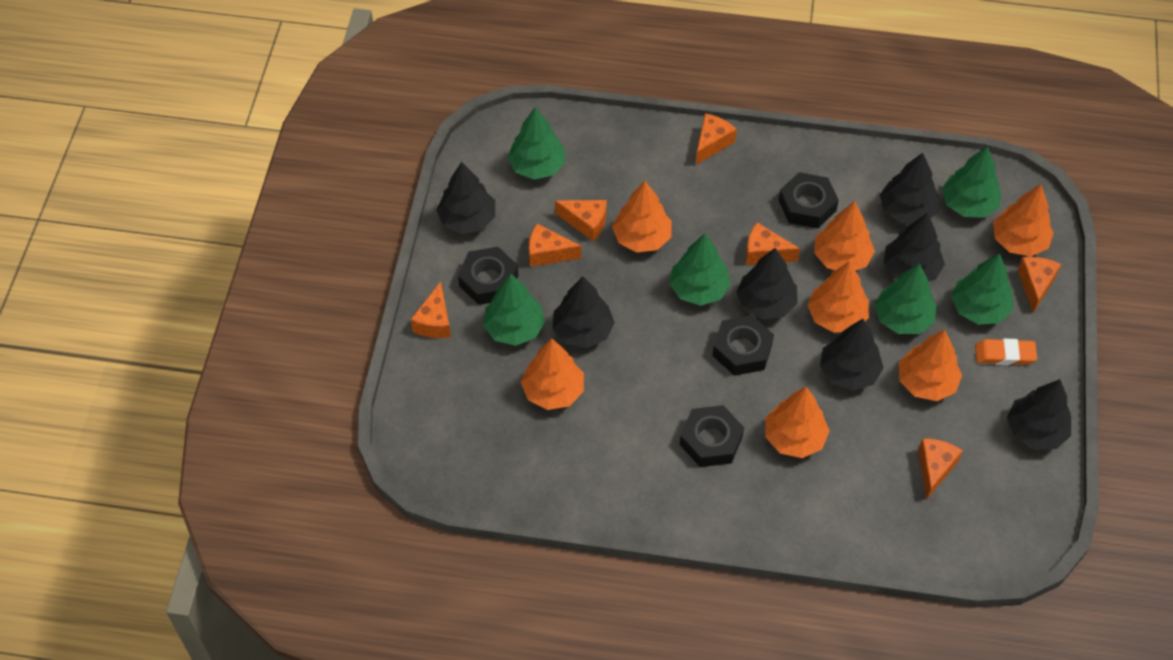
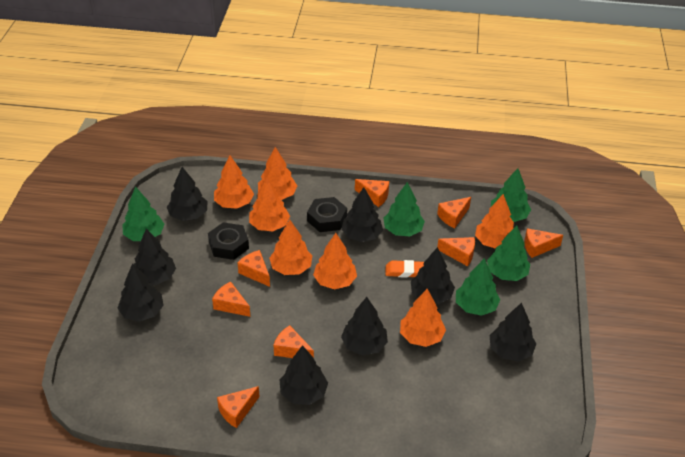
black nut: [458,247,518,305] [680,405,744,467] [713,315,774,376] [779,172,839,228] = 4 -> [208,222,249,260] [307,197,347,232] = 2
black tree: [436,162,495,234] [552,276,615,348] [736,248,798,319] [820,319,884,391] [880,153,939,224] [884,213,945,281] [1007,379,1071,450] = 7 -> [117,263,164,322] [134,229,176,285] [167,167,208,221] [280,345,328,405] [341,187,383,242] [341,297,388,355] [411,247,455,304] [490,303,536,362] = 8
green tree: [483,274,545,346] [507,107,566,180] [669,233,731,306] [874,263,937,334] [942,146,1001,218] [951,253,1013,325] = 6 -> [122,186,164,241] [383,182,425,237] [456,258,500,316] [487,225,530,281] [491,168,531,222] = 5
orange cheese: [411,282,451,338] [529,224,581,267] [555,200,607,242] [696,113,737,165] [746,222,800,265] [918,438,963,499] [1018,257,1061,313] = 7 -> [212,281,250,317] [217,386,260,428] [237,250,270,287] [273,325,314,358] [355,179,389,207] [437,197,471,228] [437,237,475,266] [524,229,563,258] = 8

